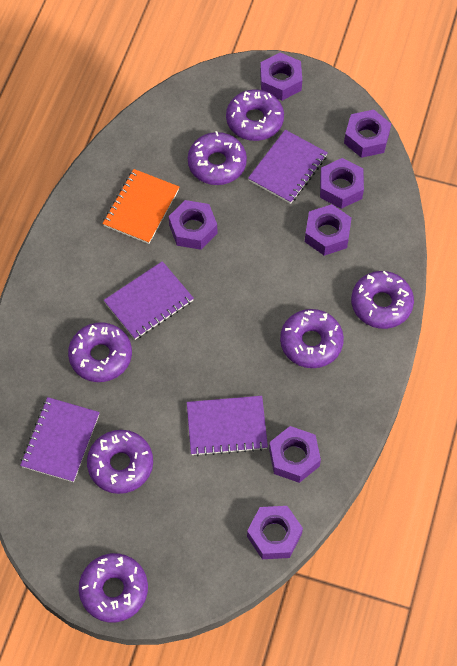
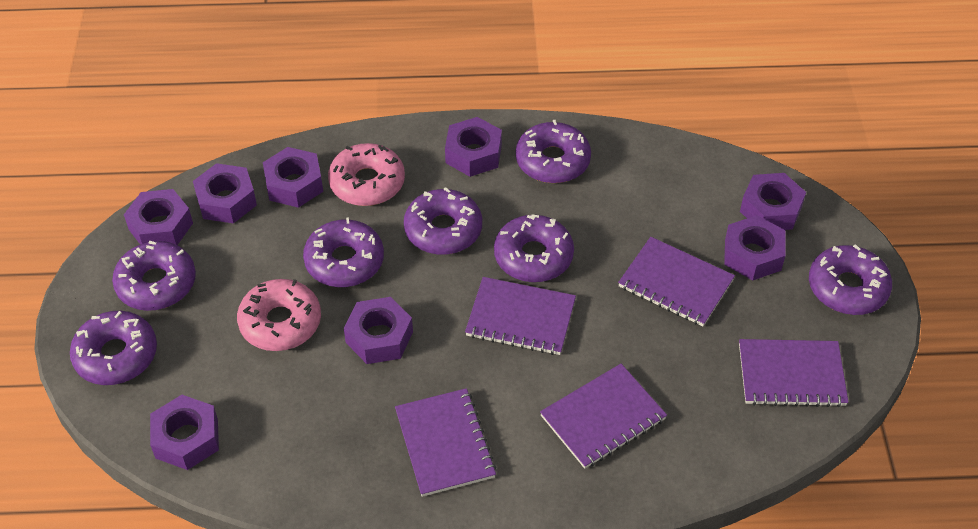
orange notebook: [102,169,179,244] = 1 -> none = 0
pink donut: none = 0 -> [237,279,321,351] [328,143,405,206] = 2
purple notebook: [20,397,100,482] [104,261,194,340] [187,396,268,456] [248,130,328,204] = 4 -> [395,388,496,497] [465,277,576,355] [540,364,667,469] [618,237,735,326] [739,339,848,407] = 5
purple nut: [169,200,217,250] [247,506,303,559] [260,52,302,101] [269,426,321,483] [305,204,352,256] [320,158,364,209] [344,110,391,158] = 7 -> [124,189,193,245] [150,395,219,470] [193,163,257,224] [263,147,323,208] [344,297,413,364] [445,117,502,177] [724,215,786,280] [740,173,806,230] = 8

